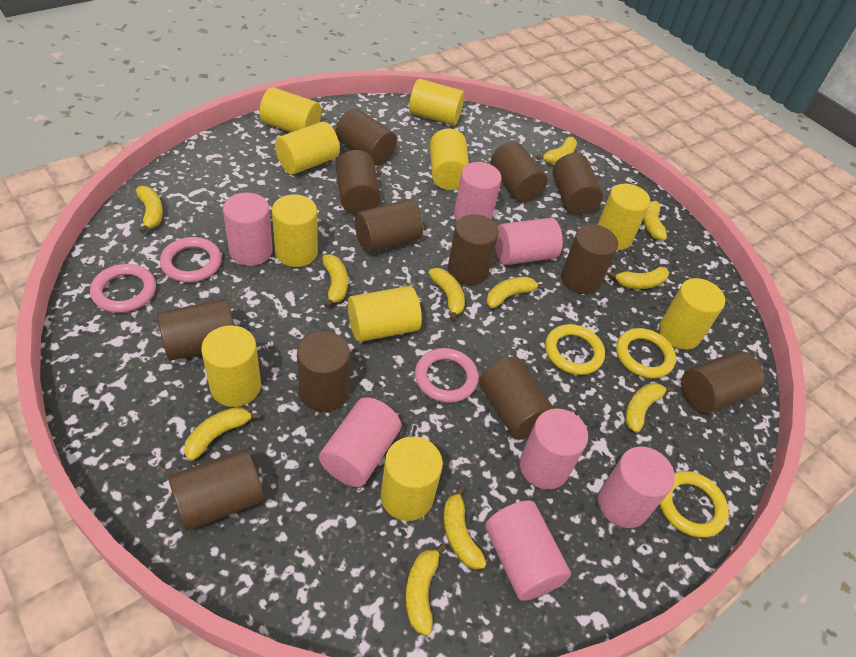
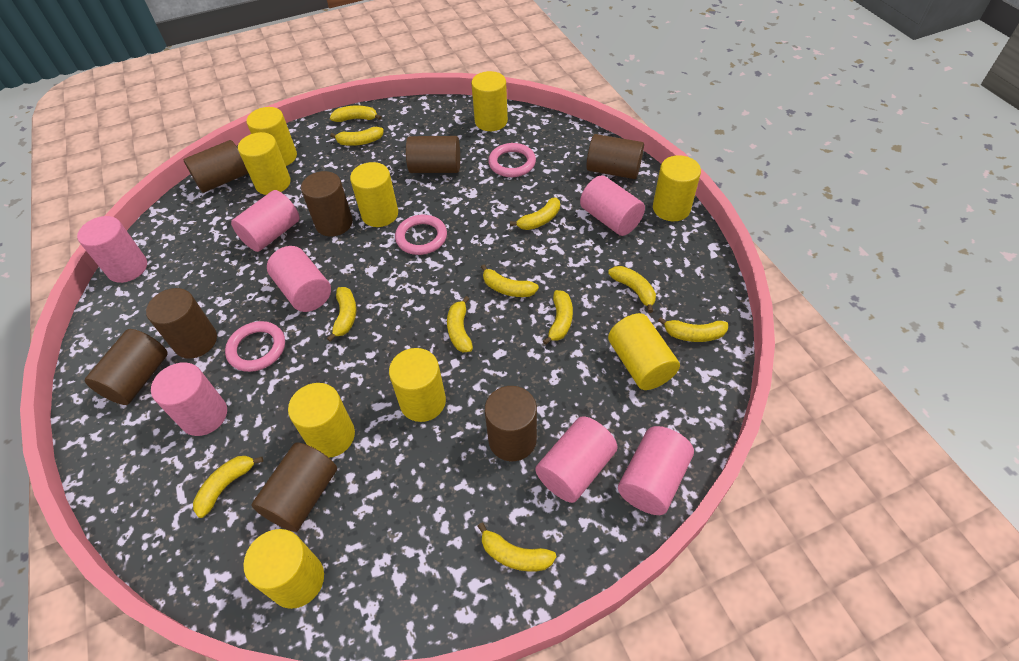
brown cylinder: [157,299,234,361] [168,449,264,531] [297,331,350,412] [336,108,397,165] [336,150,381,215] [355,199,423,253] [448,214,499,285] [479,357,555,440] [491,141,548,203] [553,153,603,215] [561,224,618,294] [681,351,764,414] = 12 -> [85,329,168,405] [146,288,217,359] [184,140,248,193] [251,443,337,532] [301,171,353,236] [406,136,460,173] [485,386,537,461] [586,134,644,179] = 8
yellow cylinder: [201,325,261,407] [260,87,321,132] [272,195,318,267] [275,121,340,174] [348,286,422,342] [380,436,443,521] [409,79,465,125] [430,128,469,190] [598,184,650,250] [659,278,725,350] = 10 -> [238,132,291,195] [243,529,324,609] [246,107,297,166] [288,383,355,457] [350,162,398,227] [389,348,446,422] [471,71,508,131] [608,313,680,390] [653,155,701,221] = 9
yellow ring: [545,324,605,375] [616,328,676,379] [659,471,729,538] = 3 -> none = 0

